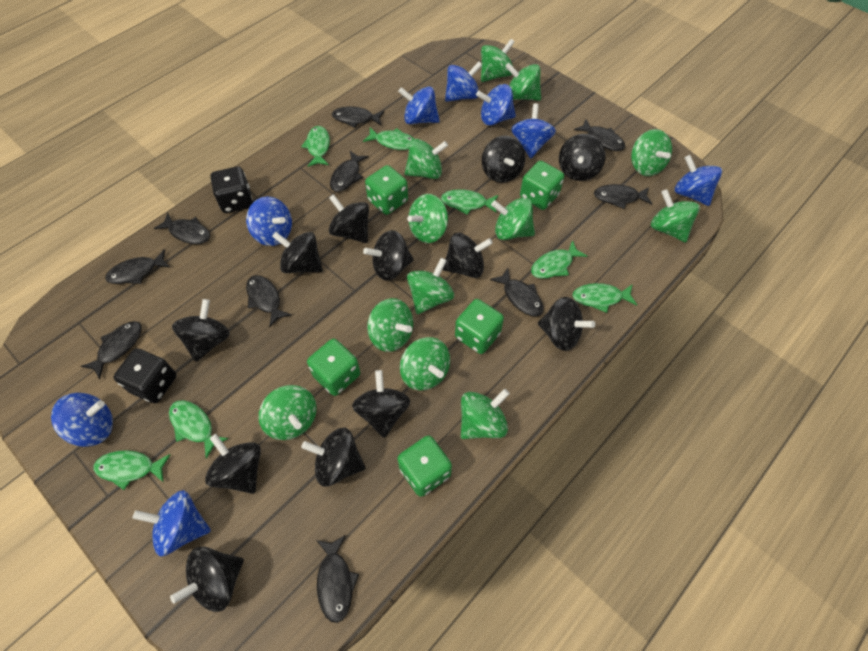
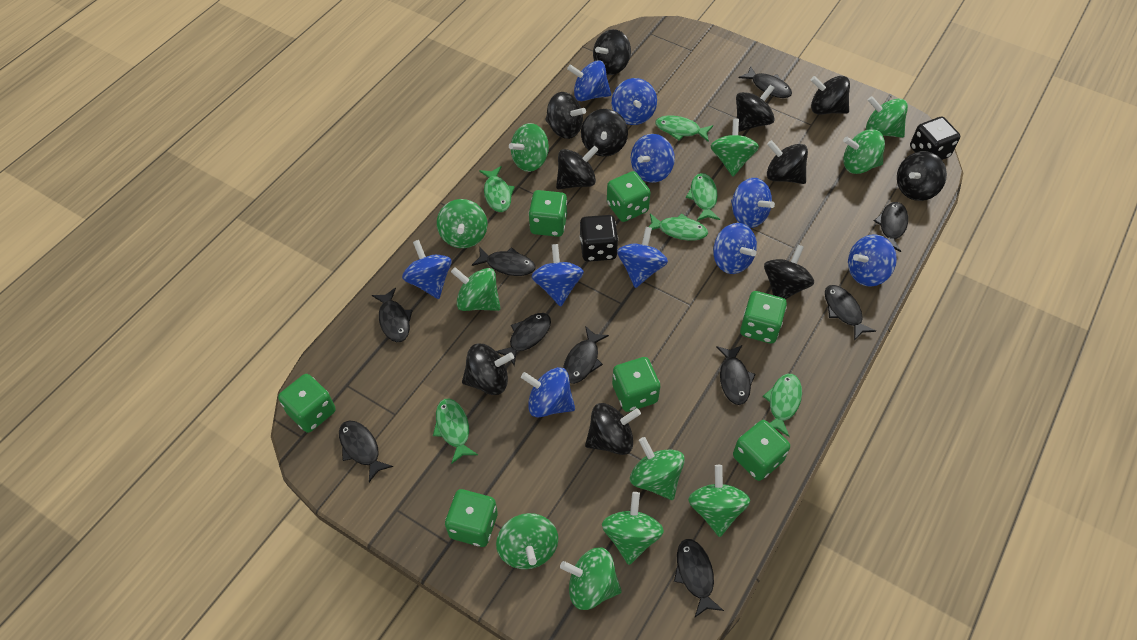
black spinning top: [170,546,244,612] [172,299,230,362] [205,434,261,494] [272,232,323,273] [302,428,365,486] [329,194,369,243] [352,370,410,438] [363,230,414,280] [443,233,493,278] [482,136,525,183] [538,297,595,351] [559,134,606,181] = 12 -> [462,344,514,395] [545,92,586,139] [556,146,599,189] [581,109,628,156] [585,403,641,455] [593,29,631,75] [736,85,775,132] [764,245,814,299] [767,140,808,184] [811,76,850,115] [897,151,947,201] = 11
blue spinning top: [51,393,113,447] [133,490,211,556] [246,196,292,246] [398,86,440,124] [445,62,482,102] [476,84,516,125] [511,104,556,158] [675,155,722,206] = 8 -> [402,240,452,299] [521,367,575,418] [531,244,584,307] [567,60,611,101] [612,78,657,125] [617,227,668,288] [631,134,675,183] [713,223,757,274] [731,178,775,228] [848,235,897,287] = 10
green dice: [307,339,360,396] [365,165,408,215] [397,435,452,497] [455,299,504,354] [520,161,564,210] = 5 -> [278,374,336,433] [445,489,498,547] [529,190,567,237] [607,171,651,222] [612,357,660,412] [733,420,790,481] [740,291,787,344] = 7
green fish: [94,450,171,490] [169,400,228,459] [301,126,330,167] [363,127,414,150] [441,189,498,215] [531,240,587,279] [572,283,637,313] = 7 -> [433,399,478,464] [479,166,515,212] [649,213,708,241] [655,116,713,142] [686,173,720,221] [763,374,802,437] = 6
green spinning top: [259,385,317,440] [367,298,413,352] [400,337,450,391] [405,139,448,179] [407,194,448,243] [407,258,454,314] [461,389,510,439] [481,39,515,82] [491,198,535,240] [505,63,541,101] [631,129,672,176] [651,189,700,243] = 12 -> [437,199,487,248] [451,267,500,311] [496,513,558,569] [509,123,549,172] [560,547,622,610] [602,492,664,565] [630,437,685,500] [688,465,750,537] [711,119,759,176] [843,129,885,174] [866,96,908,138] = 11

